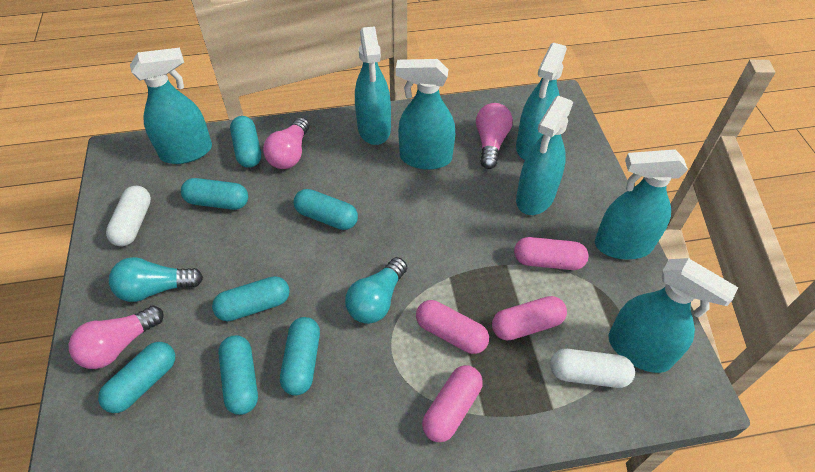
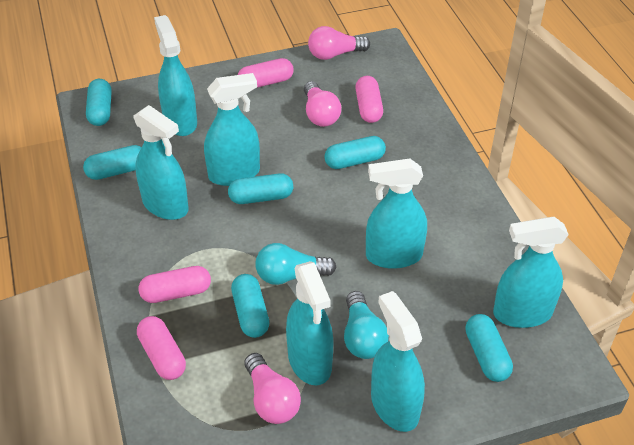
turquoise capsule: [98,342,175,413] [181,178,248,210] [212,276,290,321] [218,335,258,415] [230,116,261,168] [280,317,320,396] [293,189,358,230] = 7 -> [83,145,141,180] [86,79,112,126] [228,173,293,204] [231,274,269,338] [325,136,386,169] [465,314,513,382] = 6
white capsule: [106,186,151,246] [550,349,635,388] = 2 -> none = 0

